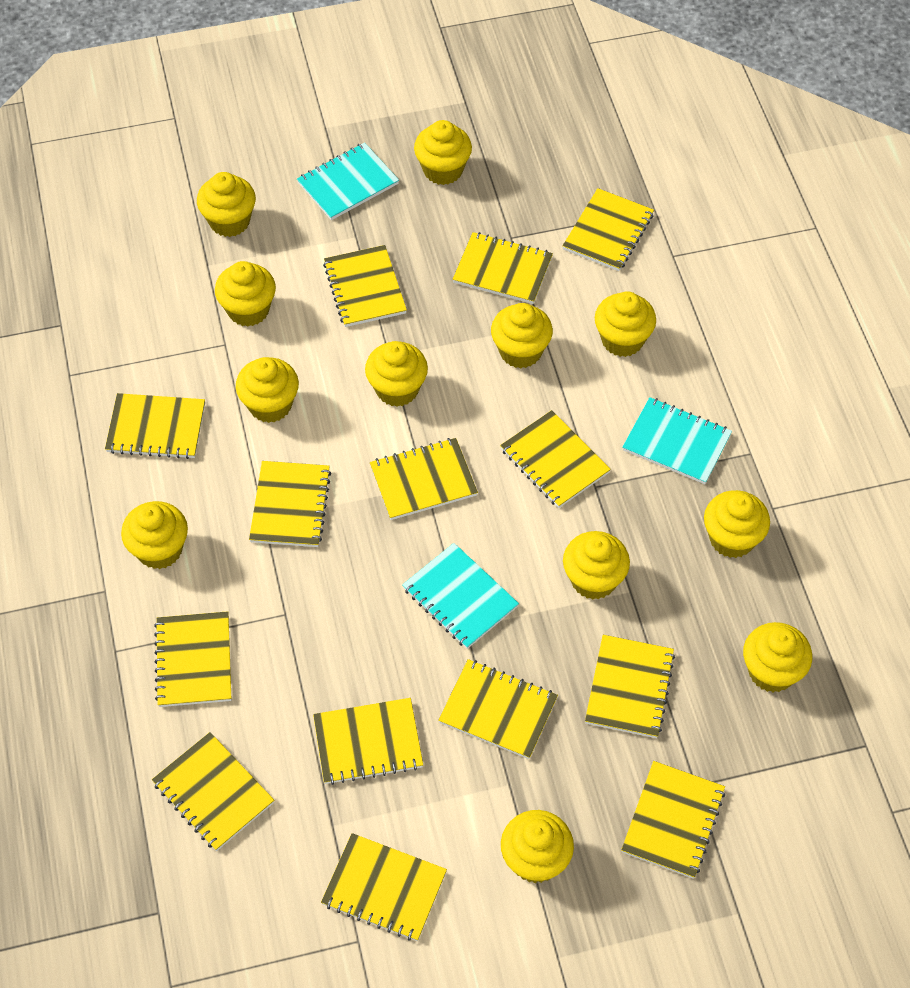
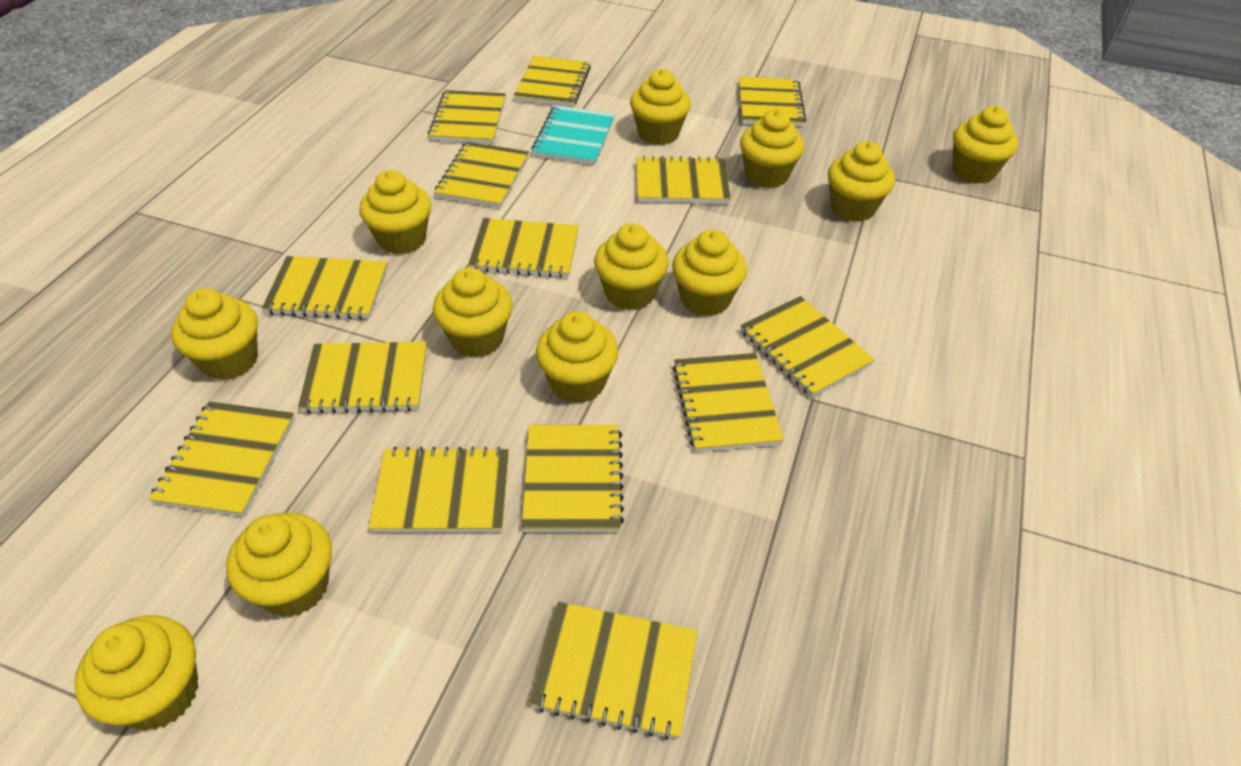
turquoise notebook: [297,142,399,220] [402,543,519,649] [623,397,732,484] = 3 -> [531,105,615,165] = 1

